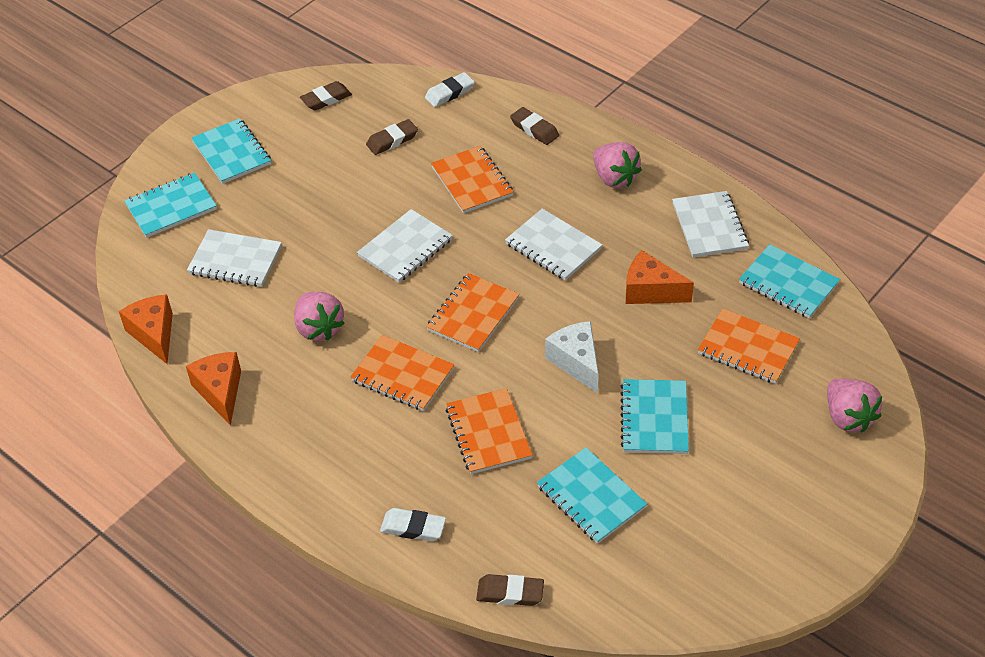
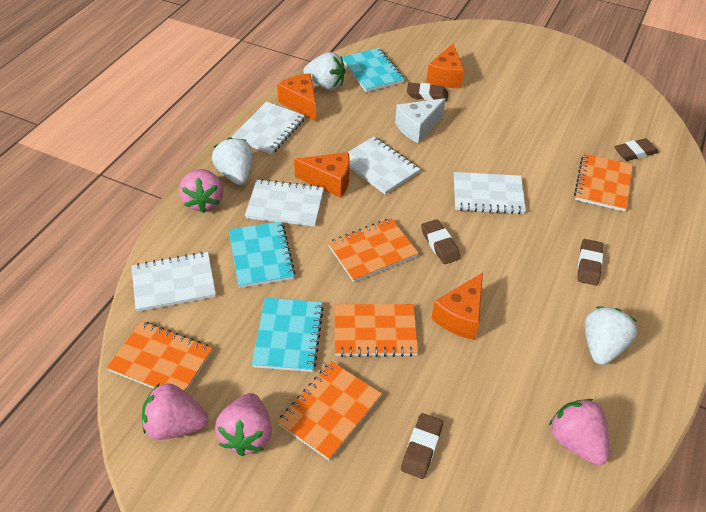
brown eraser: [300,81,352,111] [366,119,418,155] [476,574,544,606] [510,107,559,145] = 4 -> [401,413,443,479] [407,82,448,102] [421,219,460,264] [577,239,603,286] [614,138,658,161] = 5
orange cheese: [119,294,173,364] [186,352,241,426] [626,250,694,304] = 3 -> [277,73,316,122] [294,152,350,198] [427,43,464,88] [431,272,483,340] = 4
pink strawberry: [294,292,344,341] [593,142,642,188] [827,378,882,433] = 3 -> [142,383,209,440] [179,169,223,213] [215,393,272,456] [549,399,609,465] = 4
turquoise notebook: [124,173,217,238] [191,118,271,184] [537,447,647,544] [620,379,689,454] [739,244,840,318] = 5 -> [229,221,295,288] [252,298,324,372] [342,48,405,92] = 3
white eraser: [380,508,446,541] [425,72,475,107] = 2 -> none = 0
white notebook: [187,229,282,287] [357,209,453,283] [505,209,602,281] [672,191,749,257] = 4 -> [132,252,216,312] [232,102,305,155] [245,179,324,227] [348,137,420,194] [454,172,526,214] = 5
white strawberry: none = 0 -> [212,137,254,185] [304,52,346,90] [585,306,637,365] = 3

